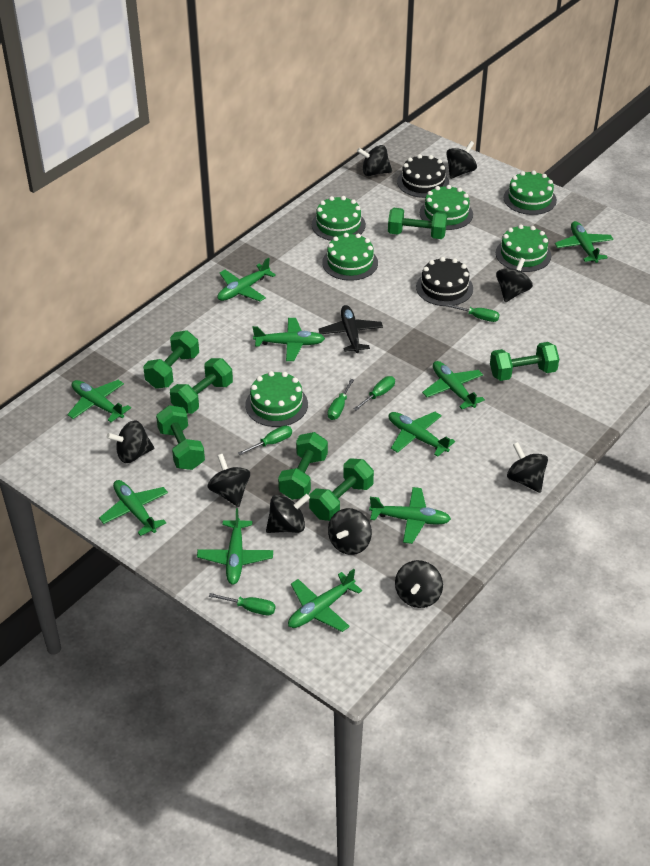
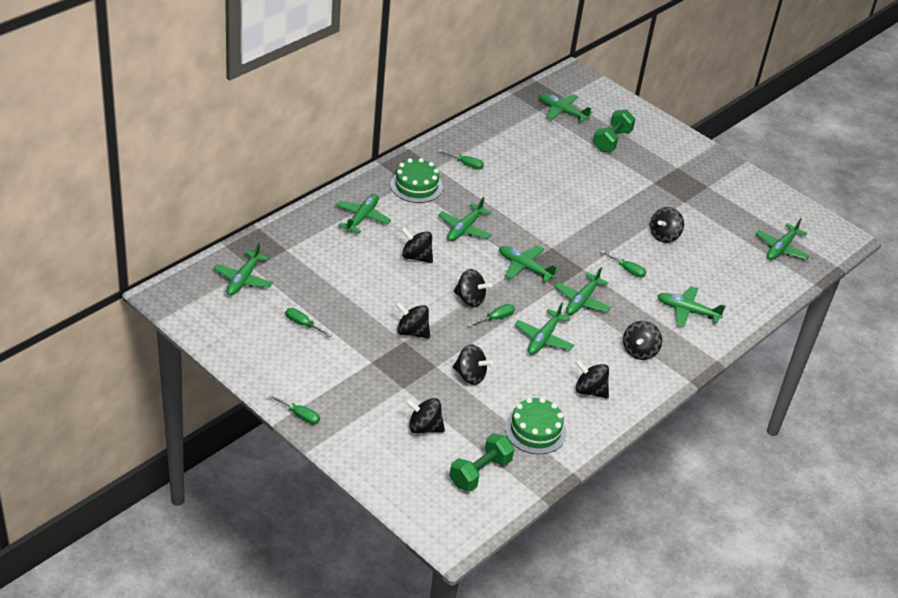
black cake: [397,154,449,198] [416,257,473,306] = 2 -> none = 0
black plane: [319,305,383,353] = 1 -> none = 0
black spinning top: [107,420,154,463] [208,454,250,507] [266,494,310,533] [328,508,372,555] [357,145,392,176] [395,560,443,608] [446,141,477,179] [496,258,533,302] [507,442,548,493] = 9 -> [395,302,430,338] [401,227,433,263] [405,398,445,434] [453,344,493,385] [454,269,492,307] [575,359,609,399] [623,321,662,360] [650,207,684,243] = 8
green cake: [245,371,308,427] [312,196,366,241] [322,233,378,281] [420,185,473,230] [496,224,551,272] [503,171,557,215] = 6 -> [390,158,443,203] [505,397,567,454] = 2
green dumbbell: [143,331,199,389] [156,405,205,470] [170,358,233,414] [278,432,328,500] [309,458,374,521] [388,208,447,239] [490,342,559,381] = 7 -> [449,433,514,492] [593,109,635,152] = 2
green plane: [67,380,131,422] [99,480,168,536] [197,508,273,584] [217,258,276,301] [253,318,325,361] [288,569,362,632] [369,487,451,544] [389,412,455,457] [422,361,485,409] [555,221,614,263] = 10 -> [213,243,273,296] [336,194,391,233] [438,197,491,241] [499,246,559,282] [515,303,574,355] [539,94,593,122] [554,267,611,315] [658,286,726,327] [756,218,810,260] = 9

